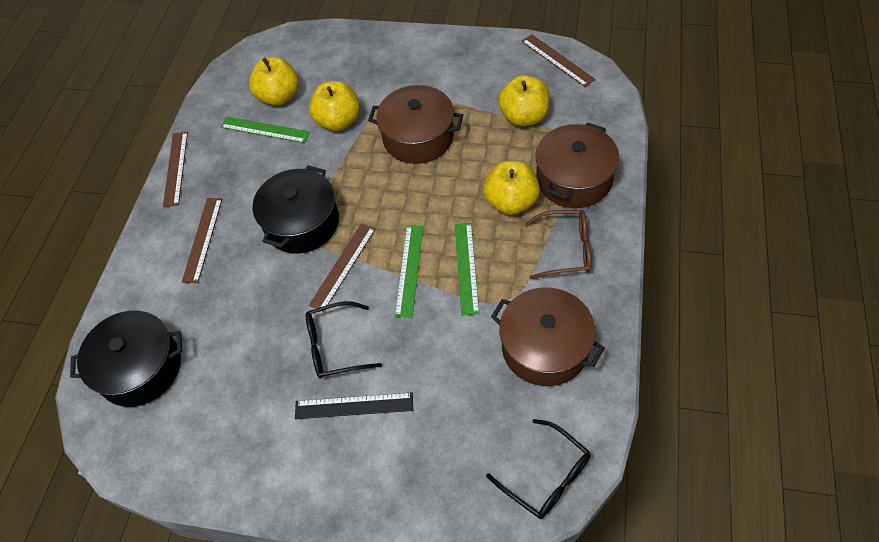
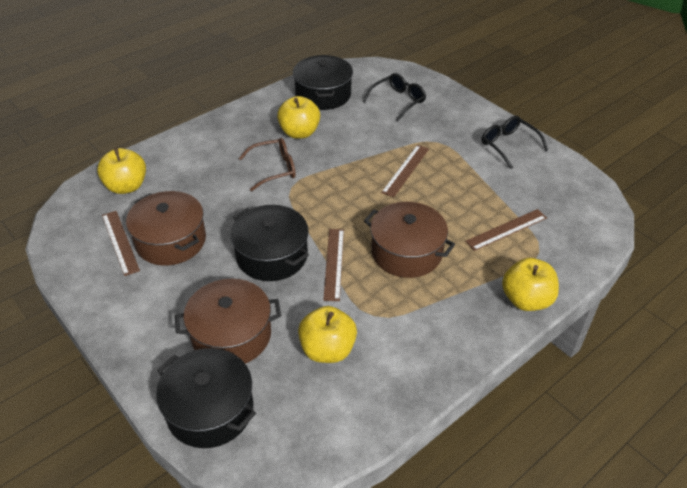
black pot: [70,310,182,407] [253,165,339,254] = 2 -> [156,348,256,448] [230,205,309,281] [293,55,353,110] = 3
black ruler: [295,393,413,419] = 1 -> none = 0
green ruler: [220,116,310,143] [395,225,423,317] [455,223,479,315] = 3 -> none = 0

